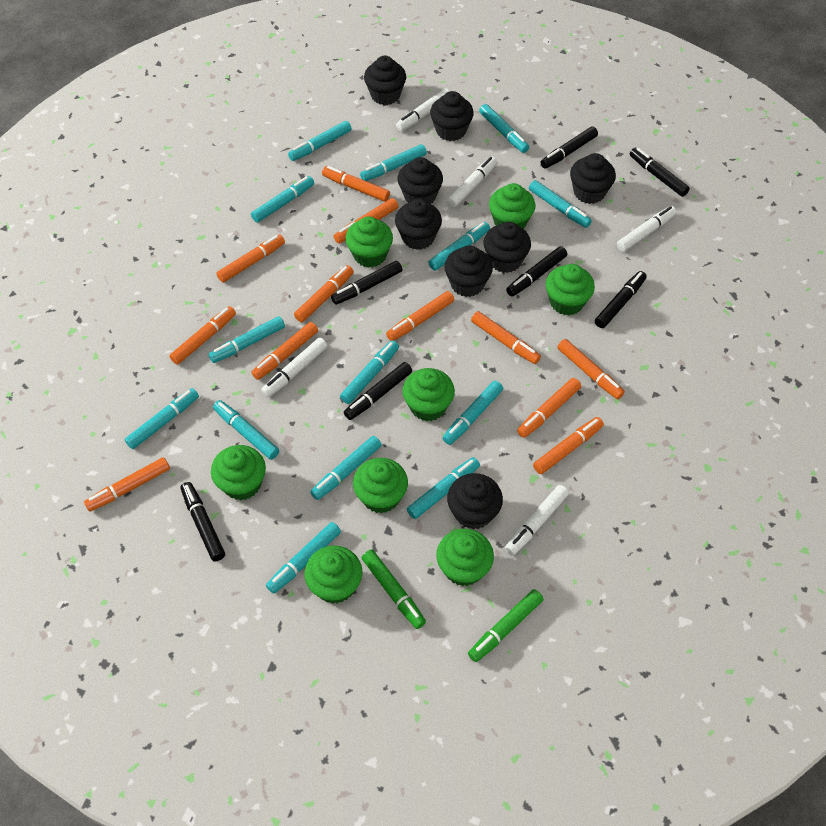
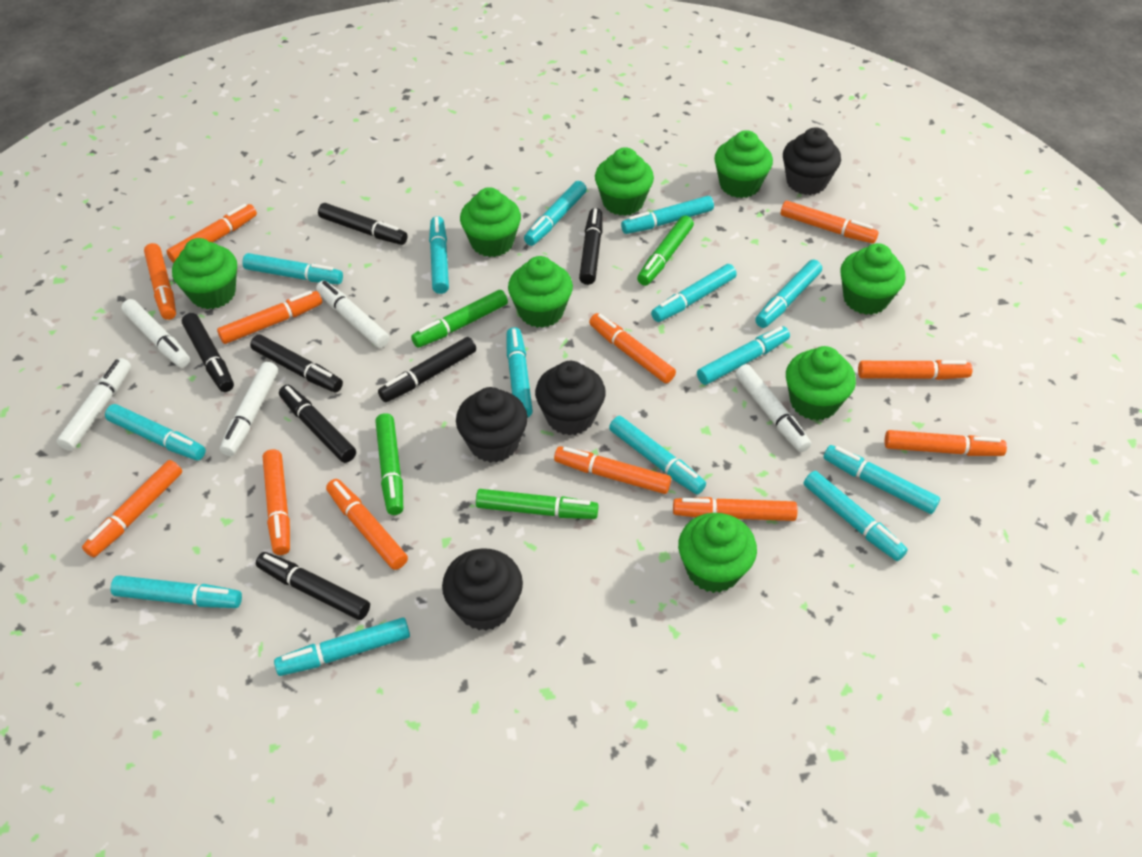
black cupcake: [364,56,406,105] [395,199,442,250] [397,157,443,204] [430,91,474,141] [444,245,493,297] [447,473,503,530] [483,222,531,273] [570,153,616,204] = 8 -> [442,548,523,631] [456,387,528,463] [535,361,606,435] [783,127,841,195] = 4
green marker: [362,549,426,629] [468,589,544,662] = 2 -> [375,413,403,515] [411,290,508,348] [476,489,599,519] [637,216,694,286] = 4

